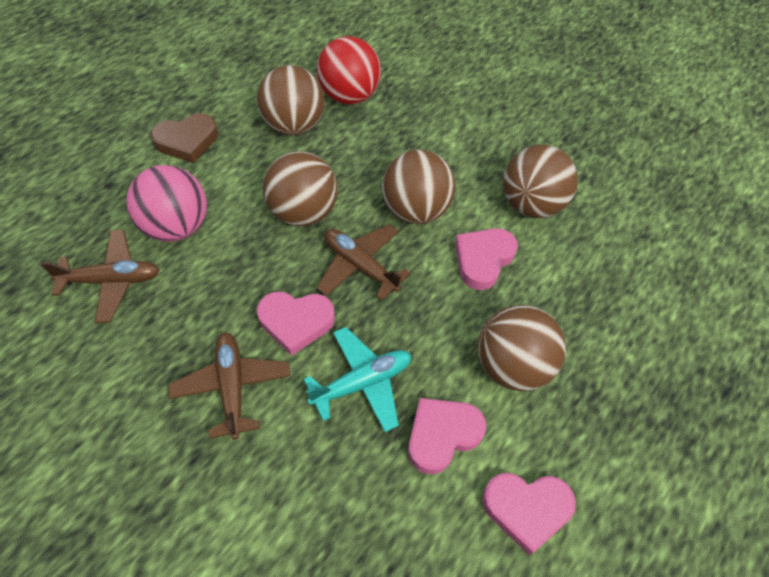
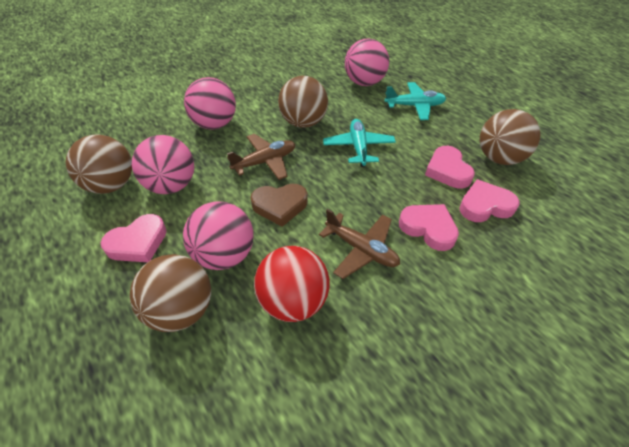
brown ball: [257,65,325,135] [263,151,338,226] [382,150,456,224] [478,305,566,391] [503,145,578,218] = 5 -> [66,135,132,194] [130,254,211,332] [278,76,328,128] [480,109,541,165] = 4
brown plane: [40,230,160,323] [168,332,291,440] [316,224,410,301] = 3 -> [227,134,295,180] [319,209,400,279] = 2
pink ball: [126,165,207,242] = 1 -> [132,135,194,194] [183,201,254,270] [184,77,236,130] [345,38,389,86] = 4
turquoise plane: [303,327,411,432] = 1 -> [323,119,396,167] [384,82,446,120] = 2

